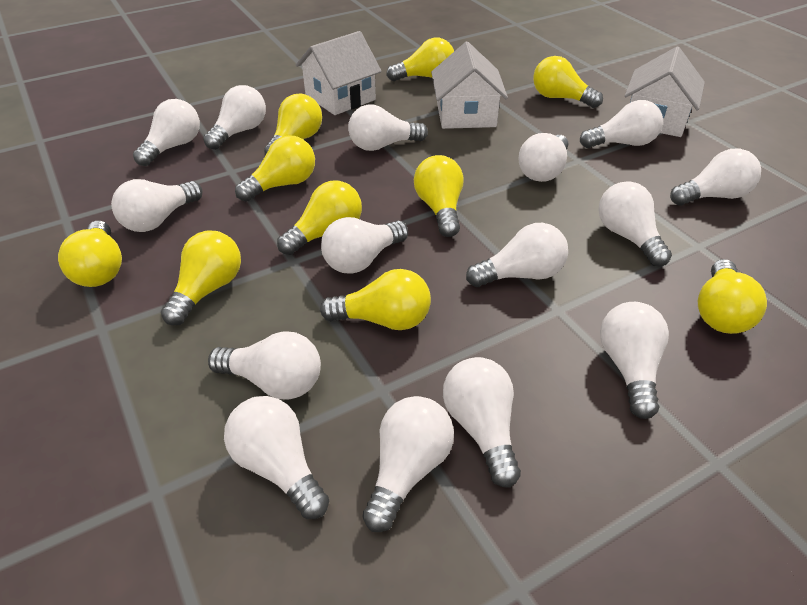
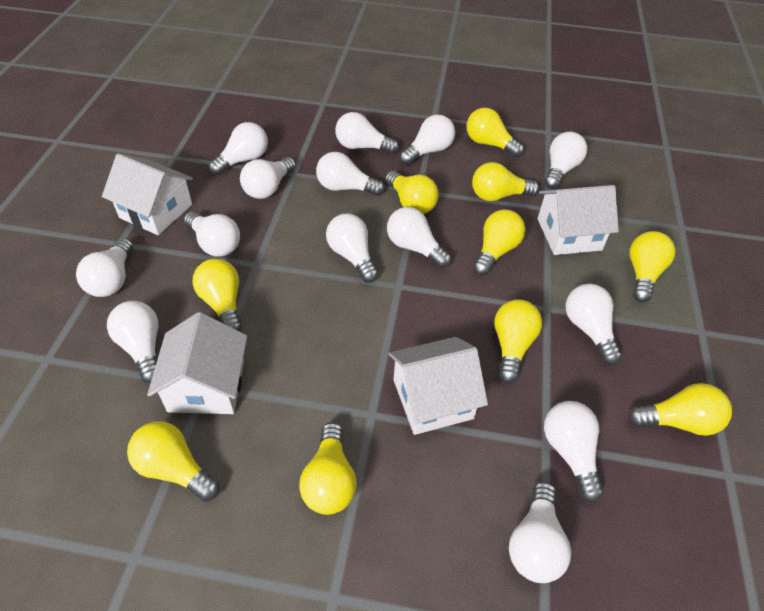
white house: [296,31,382,115] [431,42,508,129] [625,47,705,137] = 3 -> [102,153,193,235] [147,312,247,414] [389,337,488,435] [537,185,619,255] = 4
white light bulb: [111,179,203,232] [133,99,200,166] [203,85,266,150] [208,331,321,400] [224,396,329,519] [321,217,408,274] [348,104,428,151] [363,396,454,532] [443,357,521,488] [466,223,568,287] [519,133,568,182] [580,100,663,148] [598,181,672,267] [600,302,669,419] [670,149,761,205] = 15 -> [76,238,133,297] [107,301,159,383] [184,212,240,257] [209,122,268,175] [240,157,296,199] [316,152,385,196] [326,214,378,283] [335,112,399,154] [387,207,451,268] [400,115,455,165] [509,482,571,583] [544,401,604,503] [545,131,587,189] [565,284,622,365] = 14

